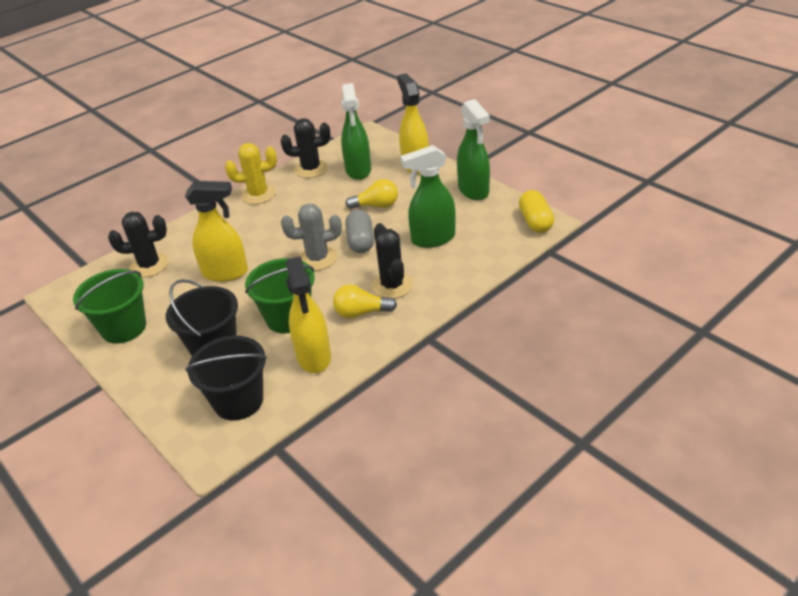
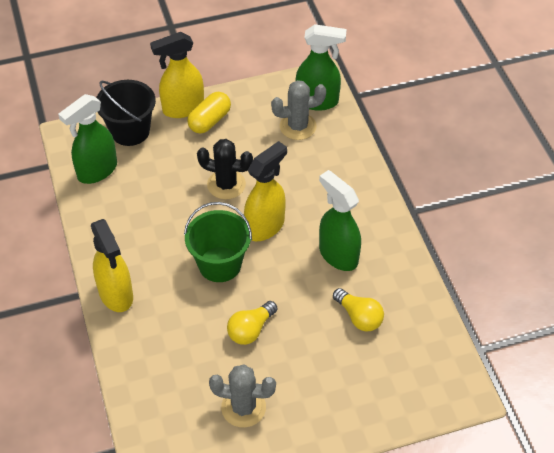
black bucket: [166,279,238,356] [185,336,267,421] = 2 -> [96,80,156,146] = 1
black cactus: [108,212,169,277] [281,118,330,178] [372,223,413,299] = 3 -> [197,139,253,199] = 1
green bucket: [73,269,146,344] [245,258,315,333] = 2 -> [184,202,252,282] = 1
grey cactus: [281,204,342,271] = 1 -> [209,364,276,428] [271,80,326,140] = 2
grey capsule: [345,210,374,253] = 1 -> none = 0
yellow cactus: [225,143,277,204] = 1 -> none = 0

